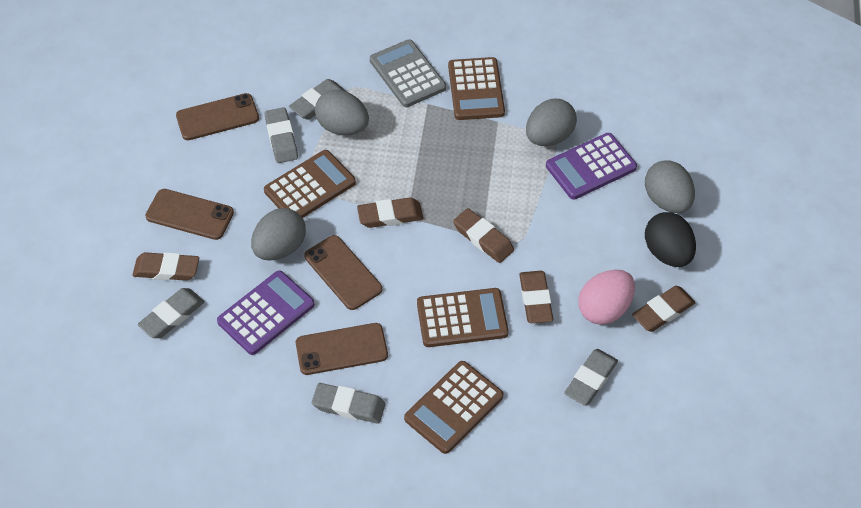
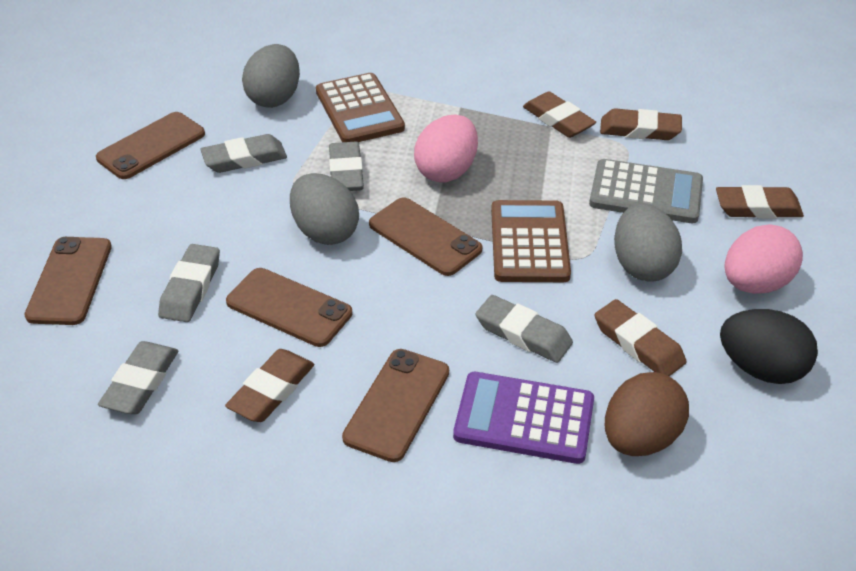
brown calculator: [264,150,356,218] [404,361,503,454] [417,288,509,347] [448,57,505,120] = 4 -> [316,73,405,142] [491,200,571,282] = 2
brown egg: none = 0 -> [605,372,689,456] = 1
brown phone: [145,189,234,240] [176,93,259,140] [296,323,388,375] [304,235,382,310] = 4 -> [25,237,112,325] [96,112,205,179] [226,268,352,347] [342,349,449,462] [369,197,482,276] = 5
grey egg: [251,208,306,260] [315,90,369,135] [526,99,577,146] [645,160,695,213] = 4 -> [242,44,300,108] [290,173,359,245] [614,203,682,282] = 3
pink egg: [578,269,635,325] = 1 -> [414,114,478,182] [724,224,803,294] = 2
purple calculator: [217,271,315,355] [546,133,637,200] = 2 -> [453,372,594,464] = 1

